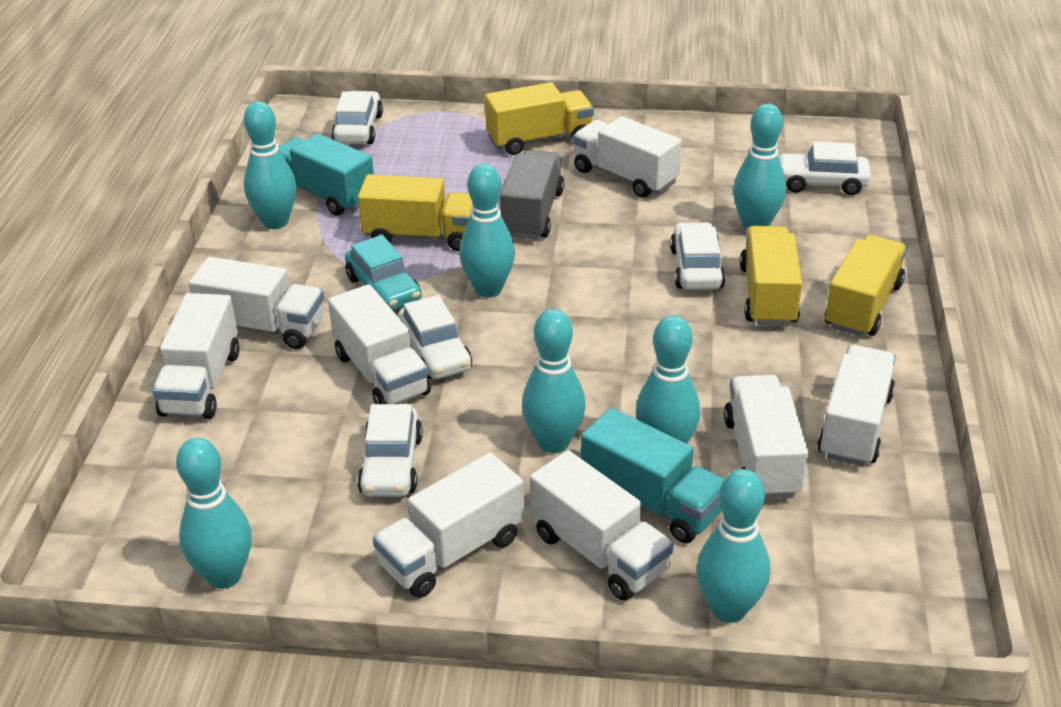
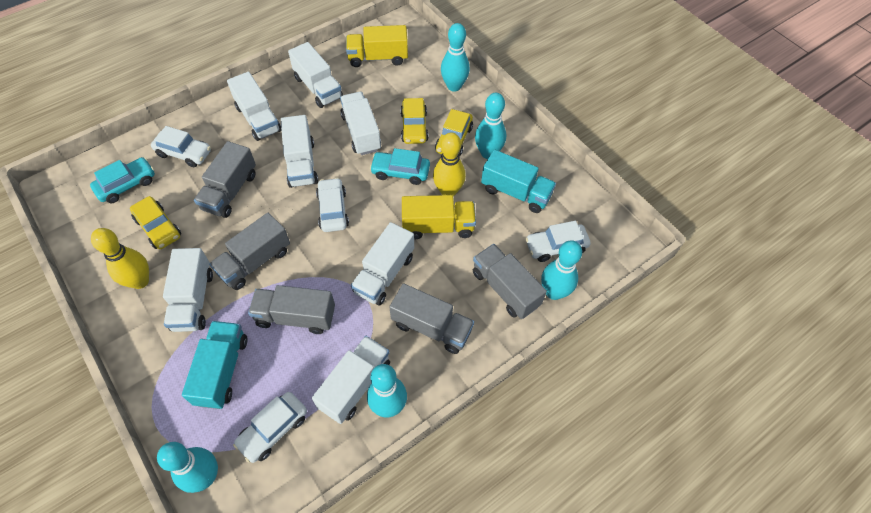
grey truck: [500,150,564,240] = 1 -> [194,141,256,218] [209,213,290,290] [248,285,335,334] [389,283,474,354] [473,244,547,319] = 5
turquoise bowling pin: [176,438,252,589] [244,101,296,229] [459,164,515,297] [522,309,586,453] [636,315,700,444] [697,469,770,623] [733,104,786,230] = 7 -> [157,442,218,493] [367,364,407,418] [441,23,470,92] [475,93,506,159] [541,240,582,300] = 5
turquoise car: [345,235,421,311] = 1 -> [90,157,155,203] [370,148,430,185] = 2
white car: [331,91,383,144] [357,404,423,497] [398,295,472,379] [670,222,725,290] [778,142,871,195] = 5 -> [151,126,211,167] [233,392,307,463] [316,177,349,232] [525,221,591,262] = 4
white truck: [153,293,240,419] [189,257,324,349] [328,284,431,404] [373,453,524,598] [530,450,674,601] [573,116,682,198] [724,375,808,499] [817,345,896,466] = 8 -> [163,248,213,332] [227,72,282,141] [281,115,318,188] [288,42,343,108] [312,336,390,424] [340,92,381,155] [351,222,414,305] = 7
yellow bowling pin: none = 0 -> [91,228,149,289] [433,132,466,196] = 2
yellow car: none = 0 -> [130,196,181,249] [400,98,428,144] [435,109,473,156] = 3
yellow truck: [358,174,473,251] [485,82,594,155] [740,226,802,326] [825,235,907,337] = 4 -> [346,25,408,67] [402,195,476,239] = 2

